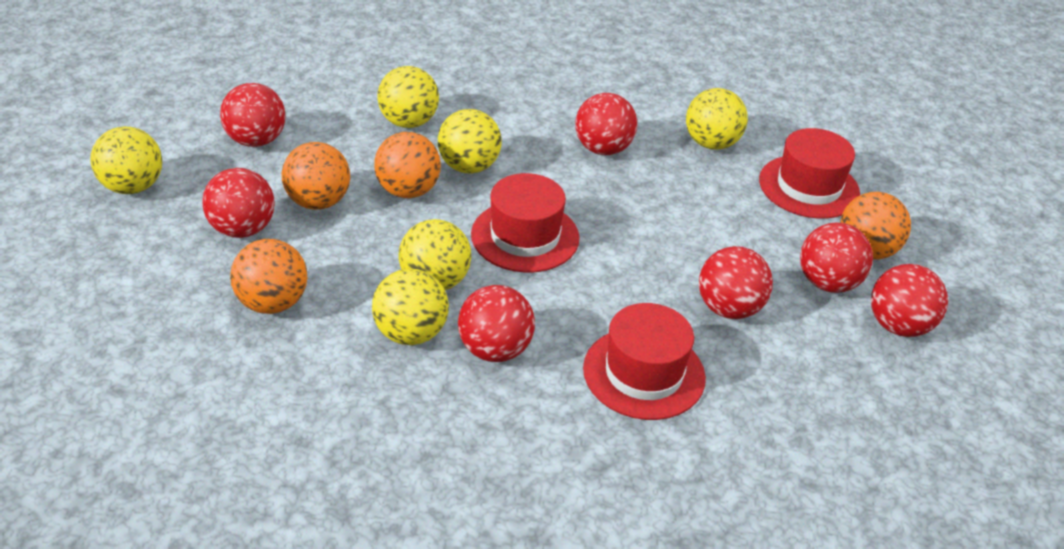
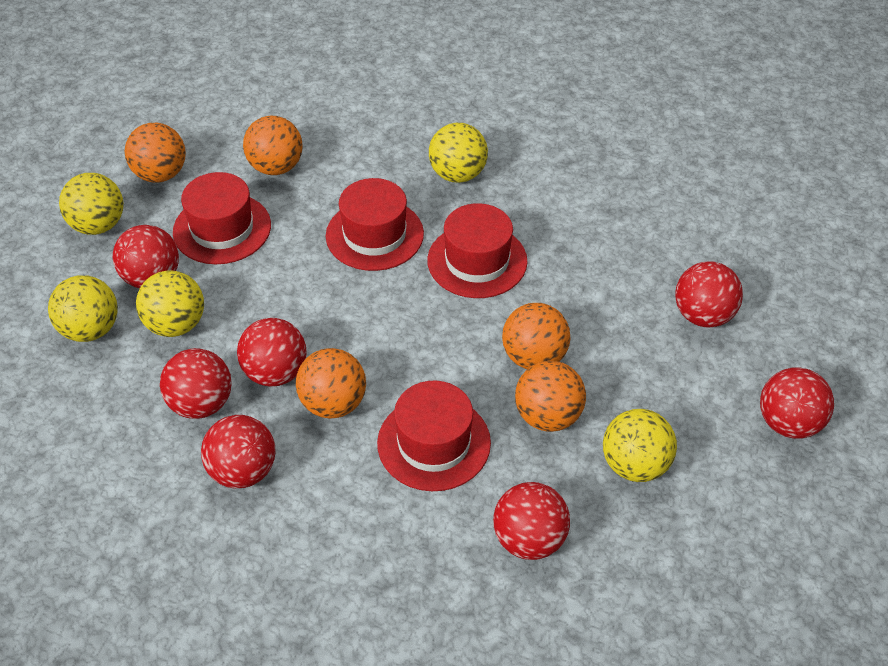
orange ball: [230,239,307,314] [282,142,350,210] [374,132,441,198] [840,192,911,260] = 4 -> [125,123,186,182] [243,116,303,175] [296,348,366,419] [502,303,570,369] [515,361,586,432] = 5
red hat: [471,173,580,273] [583,303,706,420] [759,128,860,219] = 3 -> [173,172,271,264] [326,178,424,271] [377,381,491,491] [427,203,528,298] = 4
yellow ball: [90,126,162,194] [372,269,449,345] [378,66,439,128] [399,219,472,290] [438,109,502,173] [686,88,748,150] = 6 -> [48,275,118,342] [59,173,124,235] [136,270,204,337] [429,123,488,183] [603,409,677,482] = 5

